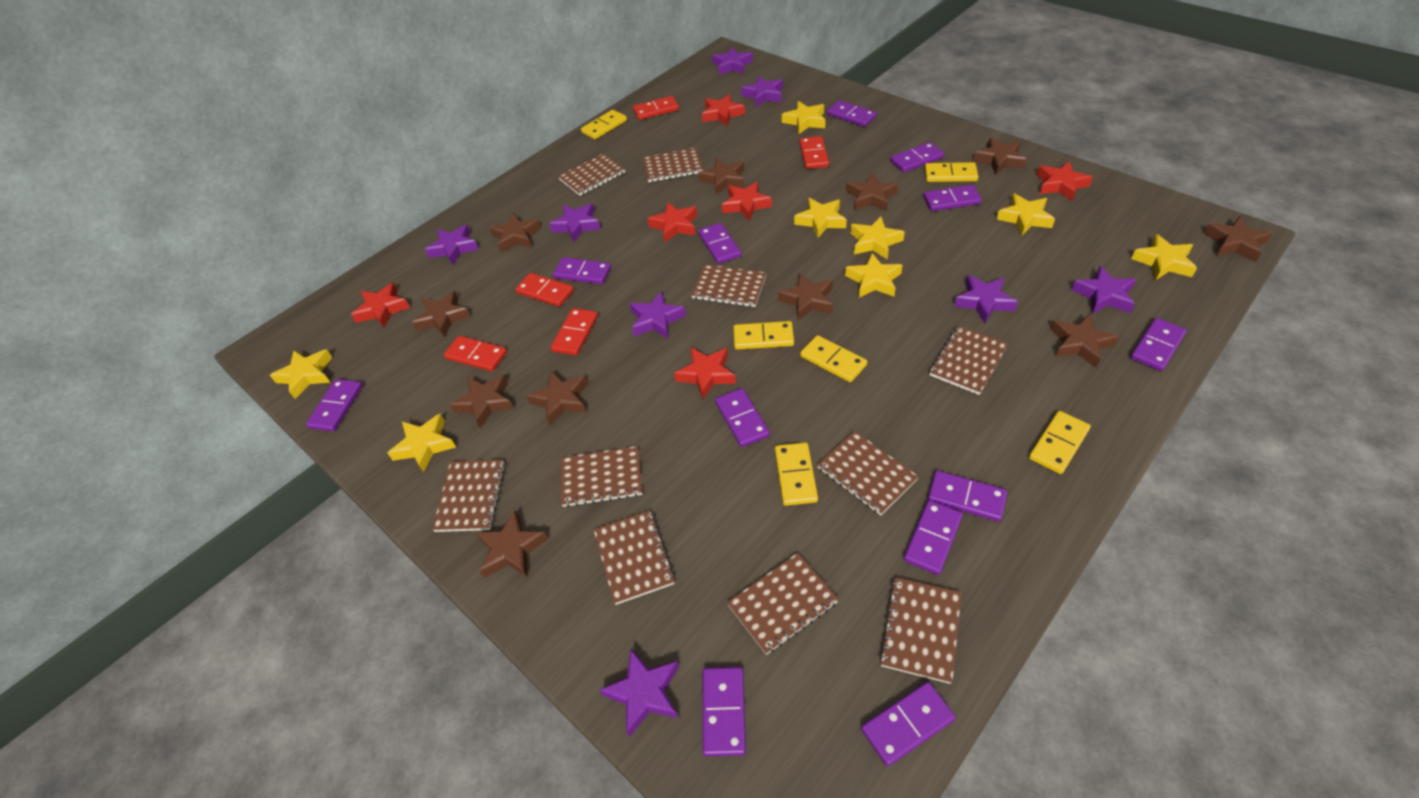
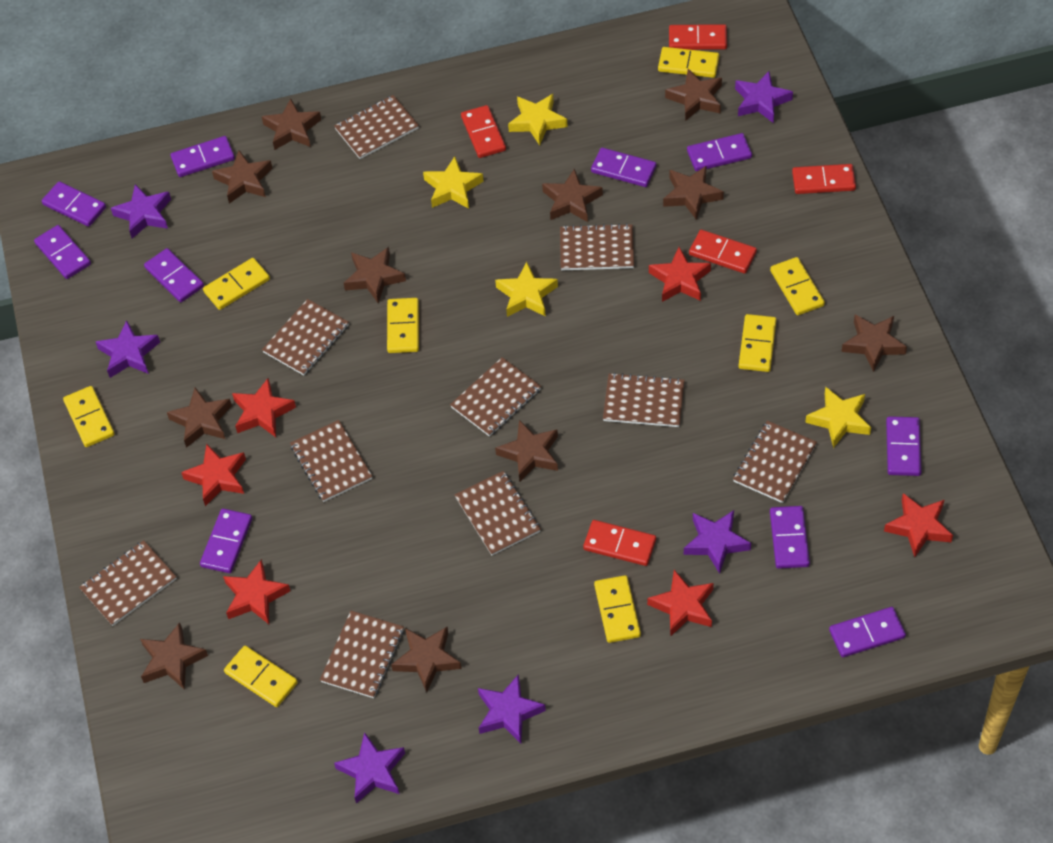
purple domino: [306,379,363,431] [553,257,611,284] [698,223,741,264] [702,667,746,756] [715,388,770,447] [827,100,877,127] [861,682,956,766] [890,142,944,172] [904,500,963,575] [923,185,982,211] [928,470,1007,522] [1130,318,1187,371] = 12 -> [34,225,91,279] [42,181,106,227] [144,248,204,302] [171,136,235,177] [200,508,252,573] [591,148,656,187] [687,133,752,171] [770,506,810,569] [829,607,906,657] [886,416,922,476] = 10
purple star: [425,224,479,265] [549,203,601,242] [599,649,679,737] [630,291,686,338] [712,47,753,75] [741,76,783,107] [954,275,1018,323] [1071,266,1137,314] = 8 -> [96,320,160,378] [111,184,171,239] [334,732,405,804] [478,674,546,744] [684,510,751,574] [735,71,793,123] = 6
yellow domino: [581,110,627,139] [733,321,794,350] [775,442,818,506] [800,335,867,382] [924,162,978,182] [1029,411,1091,474] = 6 -> [63,386,115,447] [203,258,270,310] [224,646,298,707] [387,298,419,353] [594,575,641,643] [658,47,719,78] [739,314,777,372] [770,257,825,315] = 8
yellow star: [270,349,332,399] [388,414,456,472] [782,101,826,134] [794,198,847,238] [845,253,903,298] [850,217,905,260] [996,193,1055,235] [1131,234,1197,280] = 8 -> [423,156,484,209] [495,262,558,317] [508,94,567,146] [805,386,871,448] = 4

